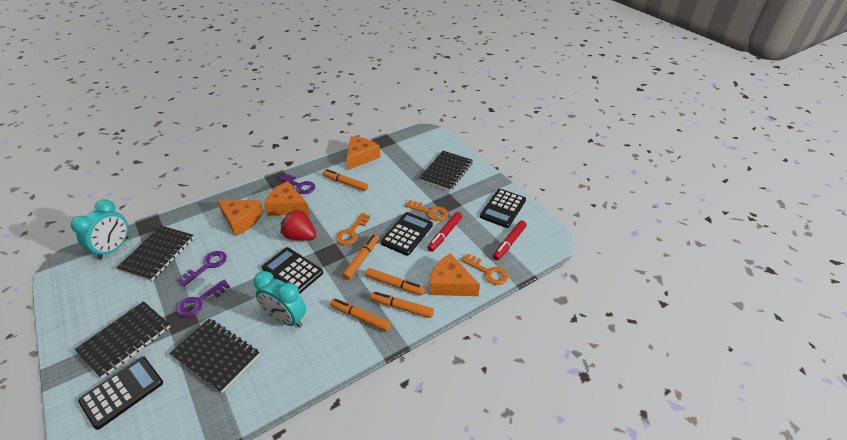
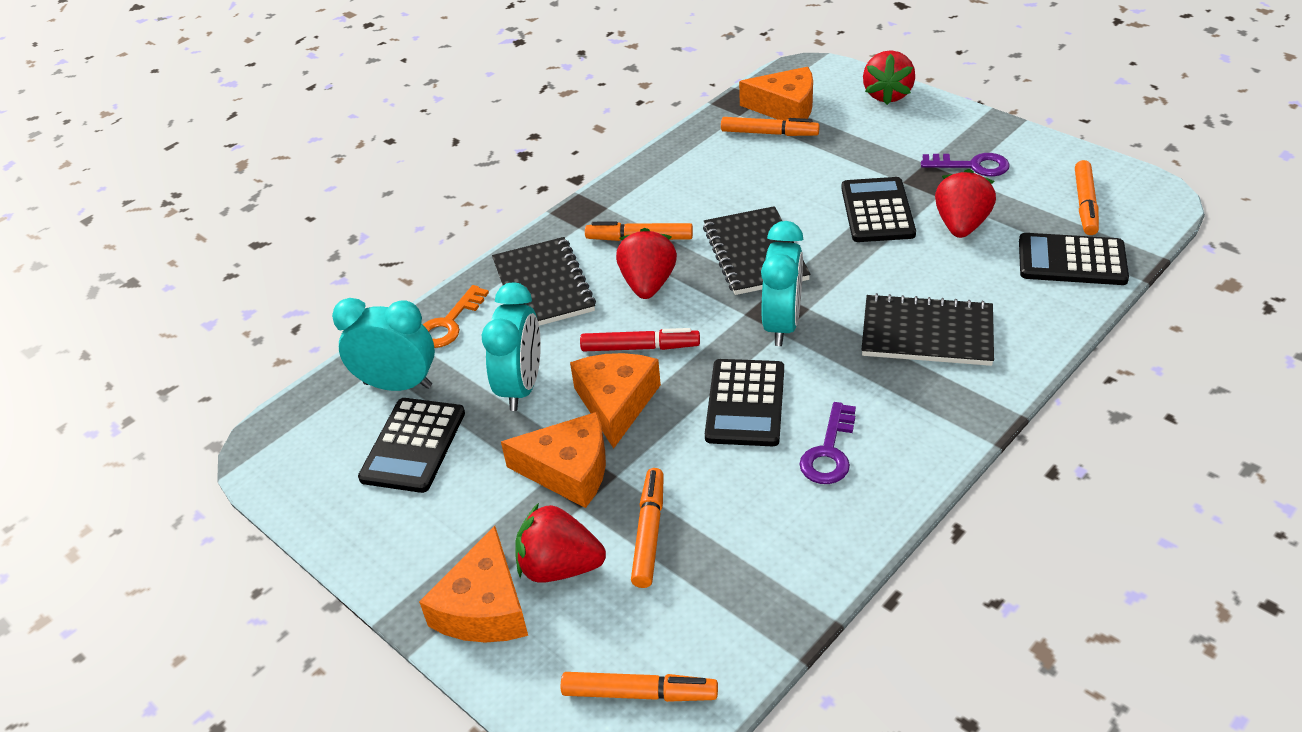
black notebook: [75,301,170,378] [116,226,194,281] [170,319,260,393] [419,151,473,191] = 4 -> [492,237,596,326] [703,206,810,295] [861,293,994,366] = 3
orange key: [336,213,370,245] [405,200,448,221] [461,254,508,285] = 3 -> [423,285,489,348] = 1
purple key: [176,280,230,317] [178,251,227,286] [279,173,315,194] = 3 -> [799,402,856,484] [921,153,1010,177] = 2
red marker: [427,212,462,252] [493,220,527,260] = 2 -> [580,328,700,351] = 1
red strawberry: [280,209,316,241] = 1 -> [515,503,606,583] [616,228,677,299] [863,50,915,105] [935,169,996,238] = 4
turquoise clock: [71,199,128,260] [254,271,306,328] = 2 -> [332,298,435,391] [482,282,541,411] [761,221,803,346] = 3

